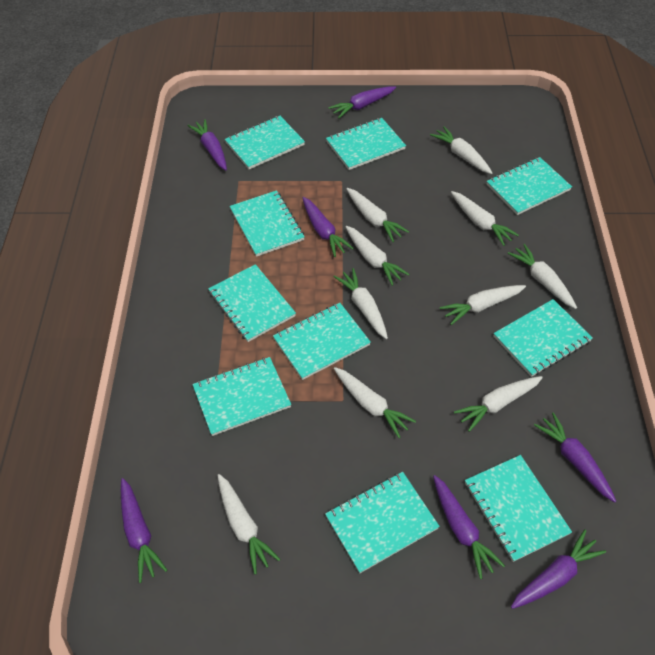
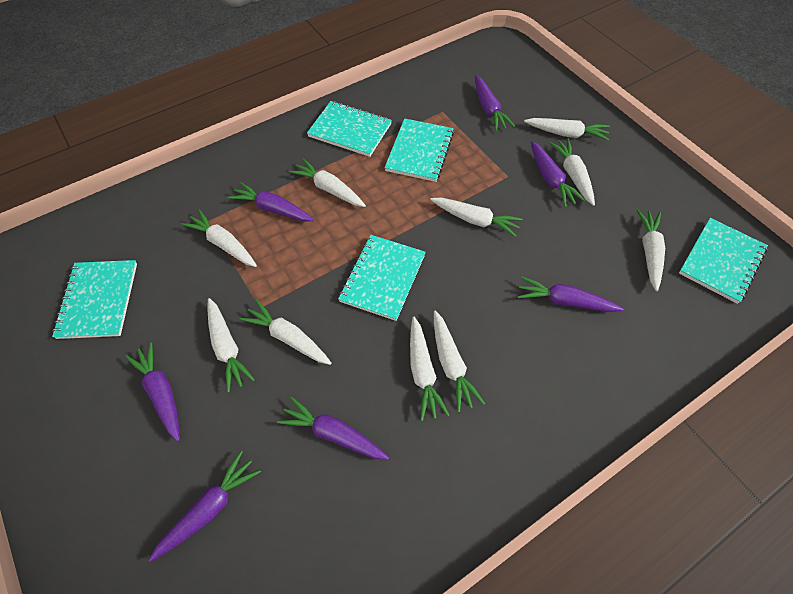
turquoise notebook: [192,357,291,436] [208,264,296,342] [225,116,305,169] [230,190,305,257] [273,303,371,380] [325,472,440,573] [326,118,406,170] [465,455,572,562] [486,157,572,215] [494,299,593,377] = 10 -> [52,260,137,339] [307,101,392,157] [338,235,426,321] [385,118,454,182] [679,218,768,304] = 5

